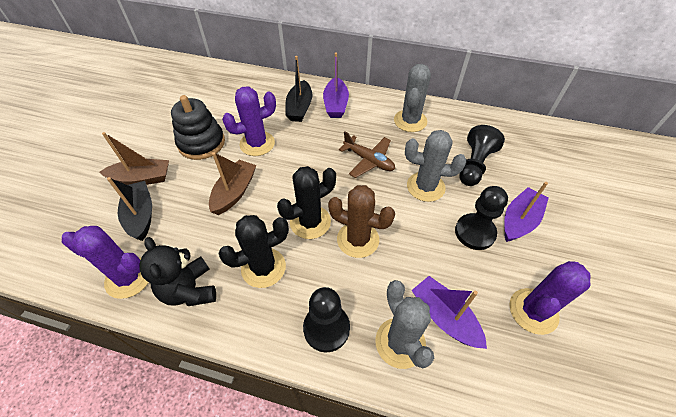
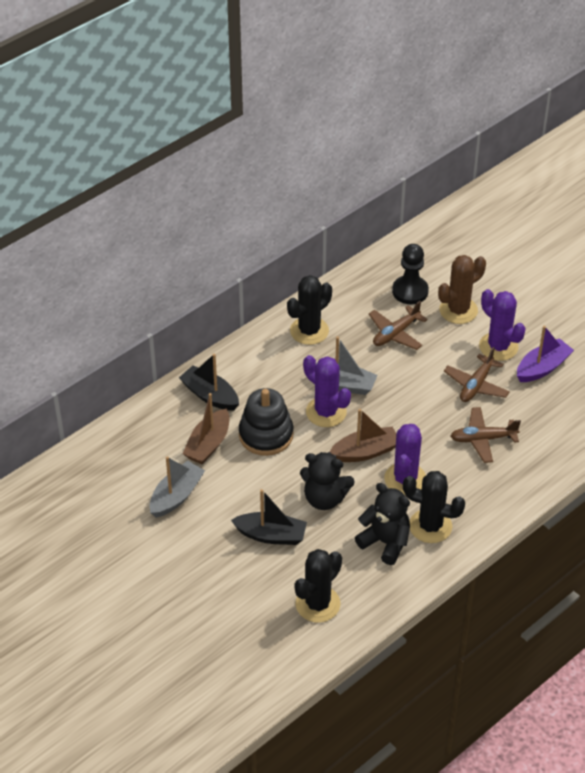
black cactus: [218,215,289,288] [277,166,336,239] = 2 -> [287,275,332,345] [295,549,342,623] [403,471,465,543] = 3
black pawn: [303,287,350,352] [455,186,508,250] [459,125,505,186] = 3 -> [392,244,429,304] = 1
black teddy bear: [139,237,216,306] = 1 -> [300,452,355,510] [355,483,410,565] = 2
brown plane: [339,131,395,178] = 1 -> [369,301,428,350] [444,347,510,402] [450,407,521,463] = 3
grey boat: none = 0 -> [149,456,205,518] [316,336,378,395] = 2
grey cactus: [375,280,434,369] [394,64,431,132] [405,130,466,202] = 3 -> none = 0
purple boat: [323,52,349,118] [412,276,487,349] [504,182,549,242] = 3 -> [517,326,574,382] = 1

